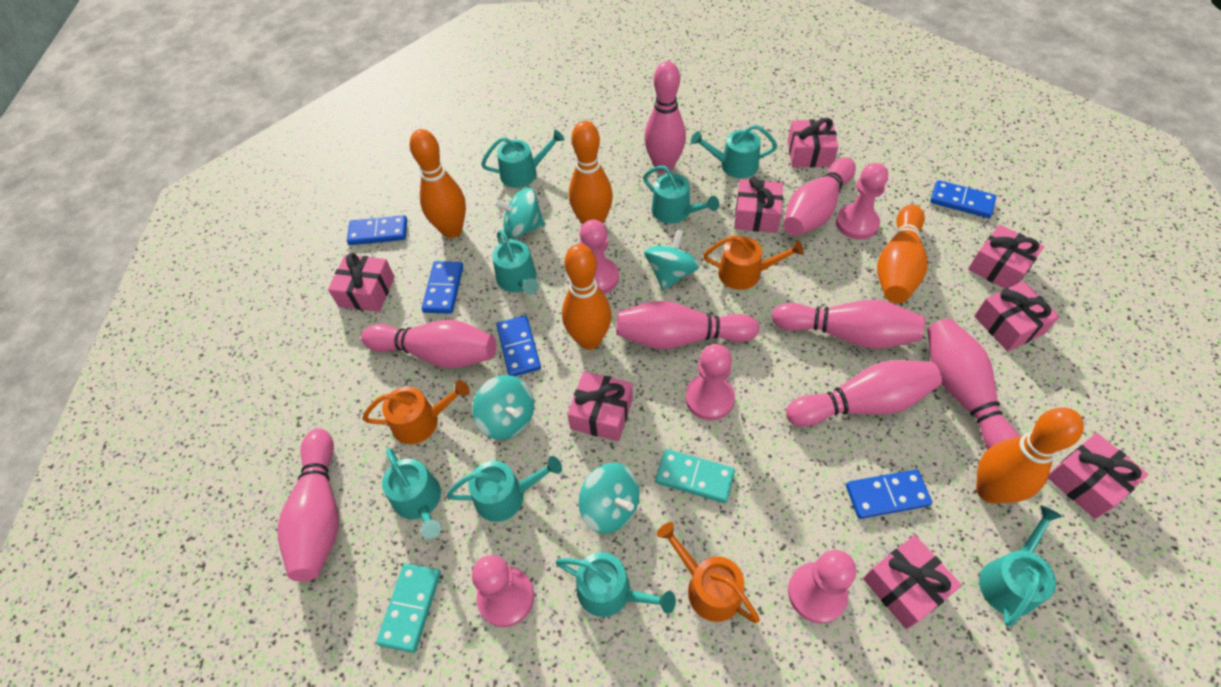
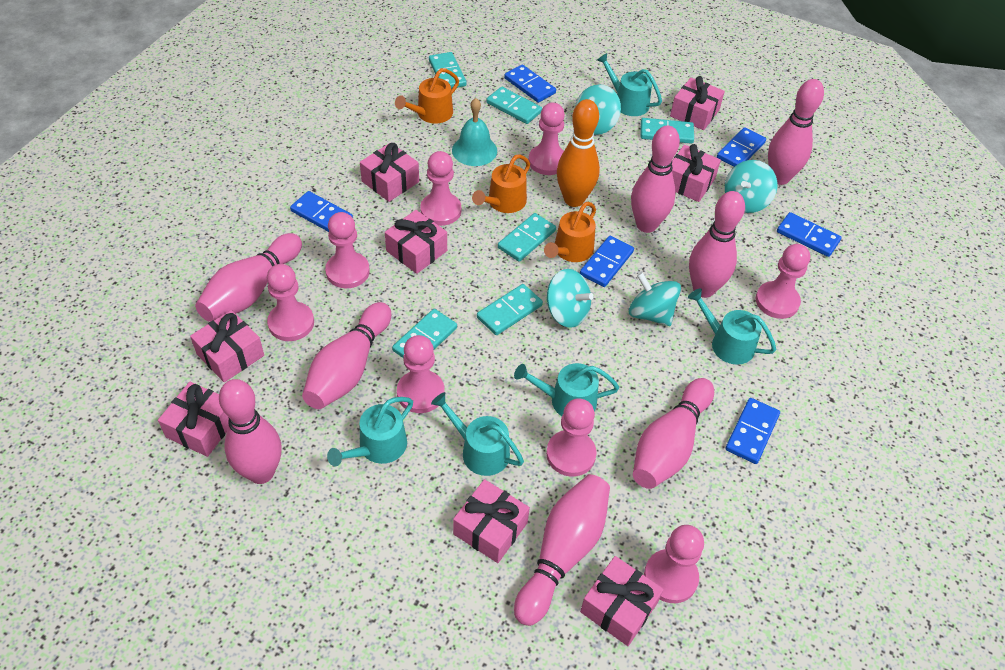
blue domino: [347,215,407,245] [422,261,463,314] [496,315,541,376] [846,469,932,519] [930,180,996,218] = 5 -> [290,191,353,232] [504,65,556,103] [580,236,634,287] [717,127,766,167] [725,398,780,464] [777,212,841,257] = 6
orange bowling pin: [410,129,466,238] [562,244,612,350] [569,121,613,225] [877,204,928,303] [976,407,1084,504] = 5 -> [557,99,600,207] = 1
pink pawn: [472,555,534,627] [580,220,619,294] [685,344,735,420] [788,550,856,624] [836,163,888,240] = 5 -> [267,264,314,341] [325,212,370,288] [397,335,445,413] [420,151,461,226] [529,103,565,175] [546,398,597,477] [644,525,704,603] [755,244,810,319] = 8
turquoise bell: none = 0 -> [452,98,497,166] = 1
turquoise domino: [376,563,441,653] [655,449,735,503] = 2 -> [392,309,457,358] [429,52,467,89] [477,284,543,335] [486,87,542,124] [498,213,556,262] [641,118,694,144] = 6
turquoise watering can: [382,448,441,539] [447,456,562,522] [481,130,565,188] [492,230,539,295] [556,552,676,617] [643,166,719,224] [691,125,777,178] [979,505,1062,626] = 8 -> [327,397,413,466] [431,392,524,476] [514,363,619,416] [597,53,662,116] [688,288,777,365] = 5

